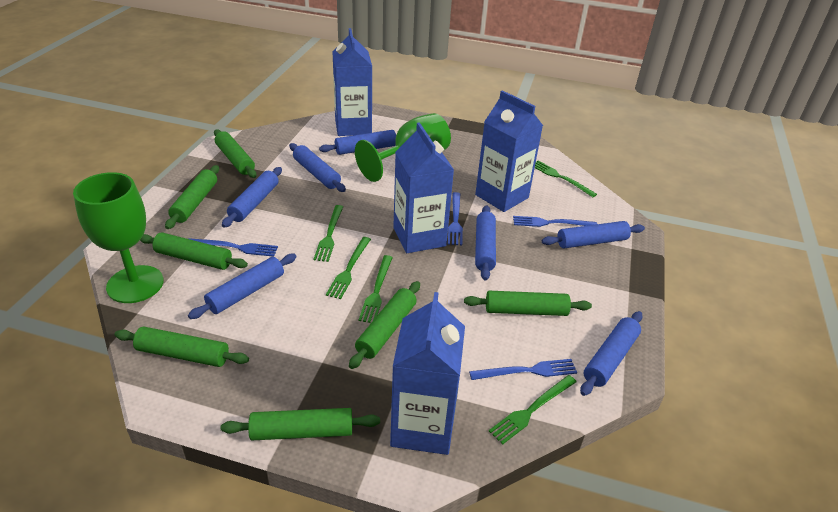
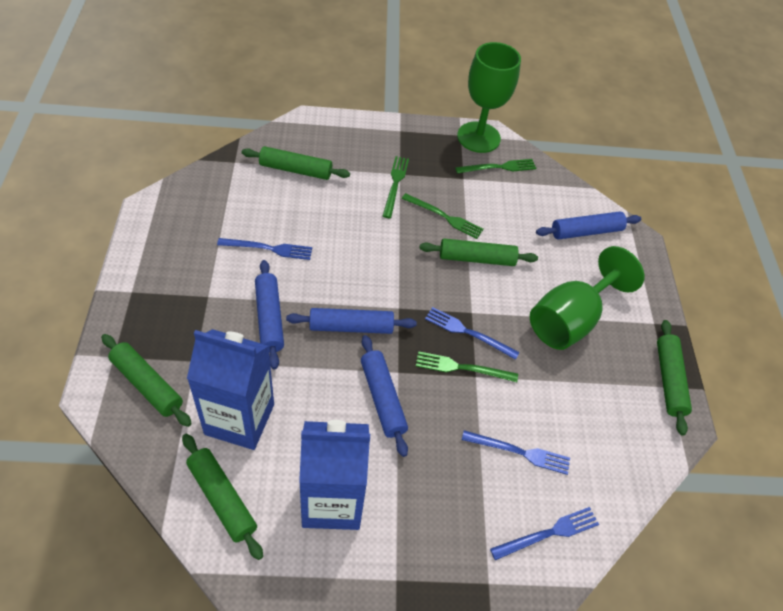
blue carton: [333,28,372,136] [390,292,465,455] [393,122,454,253] [475,90,543,212] = 4 -> [187,329,274,450] [299,420,370,530] = 2
blue rolling pin: [188,254,296,319] [222,167,282,228] [289,143,346,192] [319,130,396,155] [475,205,496,280] [542,221,645,248] [580,311,643,396] = 7 -> [255,260,284,369] [286,308,417,334] [361,335,408,457] [536,211,641,240] = 4
green fork: [313,205,343,262] [326,237,371,299] [358,255,393,323] [489,375,577,445] [535,160,597,197] = 5 -> [383,156,409,218] [402,193,484,239] [416,351,518,382] [455,159,536,173] = 4
green rolling pin: [115,326,249,367] [140,232,248,270] [165,165,219,229] [214,129,256,178] [221,408,380,440] [349,281,420,369] [464,291,592,316] = 7 -> [101,334,192,427] [182,434,263,560] [242,146,350,180] [420,239,538,266] [657,320,692,436] = 5

